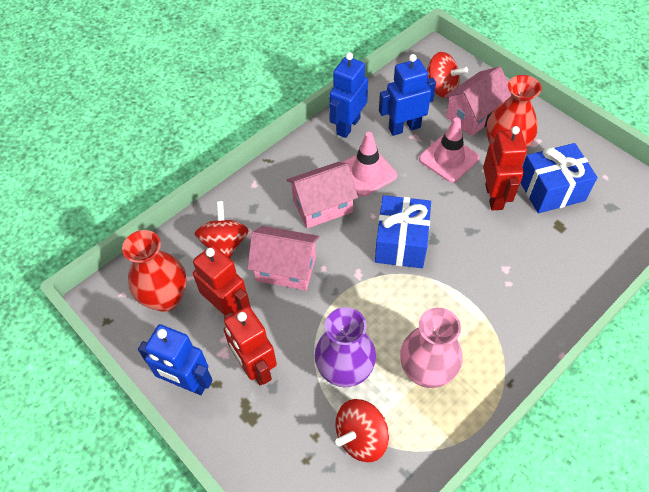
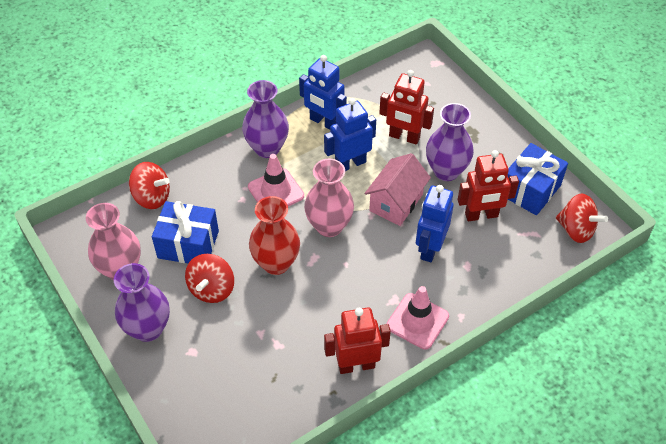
pink house: [247,226,319,290] [287,162,358,228] [444,66,511,136] = 3 -> [365,153,431,226] = 1
pink vase: [400,308,463,388] = 1 -> [86,203,141,280] [304,159,354,237] = 2
purple vase: [315,307,376,388] = 1 -> [114,263,170,342] [242,80,289,158] [426,103,474,181] = 3
red vase: [122,230,187,312] [486,75,542,148] = 2 -> [249,196,300,275] = 1

